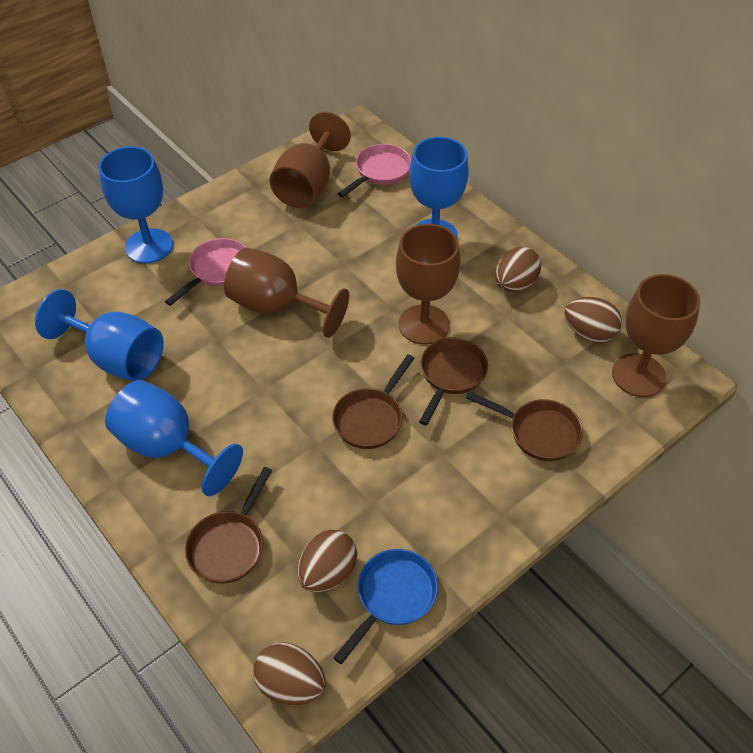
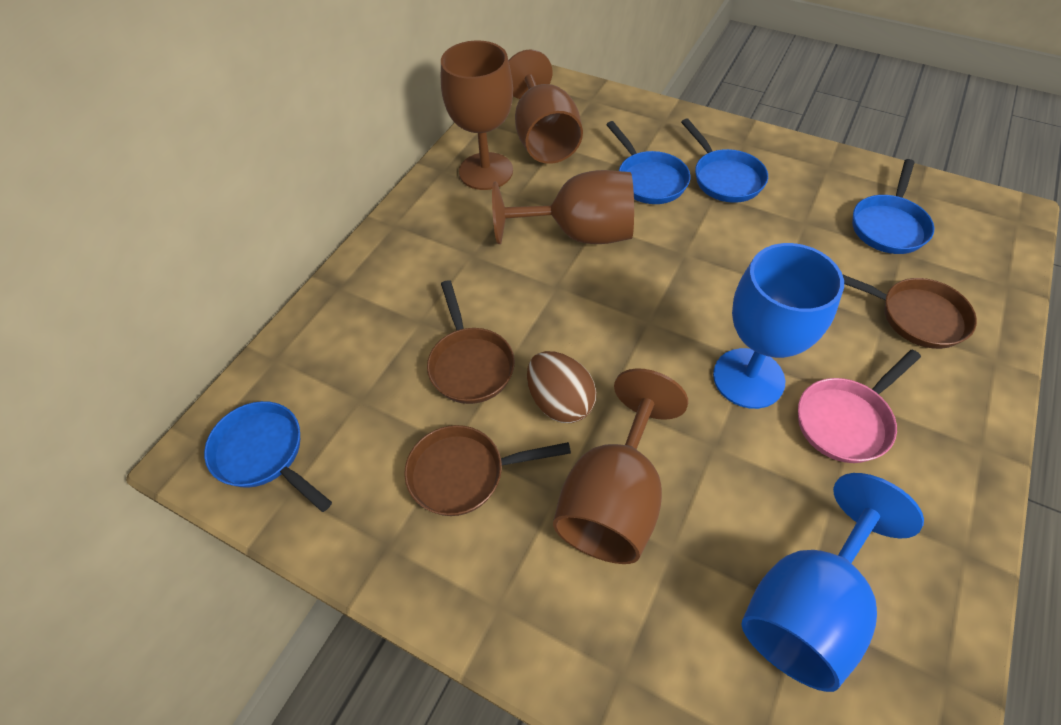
blue goblet: [35,289,164,381] [99,146,173,263] [105,380,243,496] [409,137,469,239] = 4 -> [713,243,844,409] [741,473,924,692] = 2
blue pan: [333,549,438,664] = 1 -> [204,401,332,512] [606,121,690,204] [681,119,768,203] [852,159,934,254] = 4
brown egg: [253,642,325,705] [297,530,357,592] [495,247,541,292] [564,297,622,343] = 4 -> [527,351,597,423] = 1
brown pan: [185,467,272,584] [332,355,415,449] [419,338,488,425] [466,391,583,461] = 4 -> [404,425,571,516] [427,280,515,404] [842,274,977,349] = 3
pink pan: [165,238,247,306] [338,144,411,198] = 2 -> [798,350,921,463] = 1

